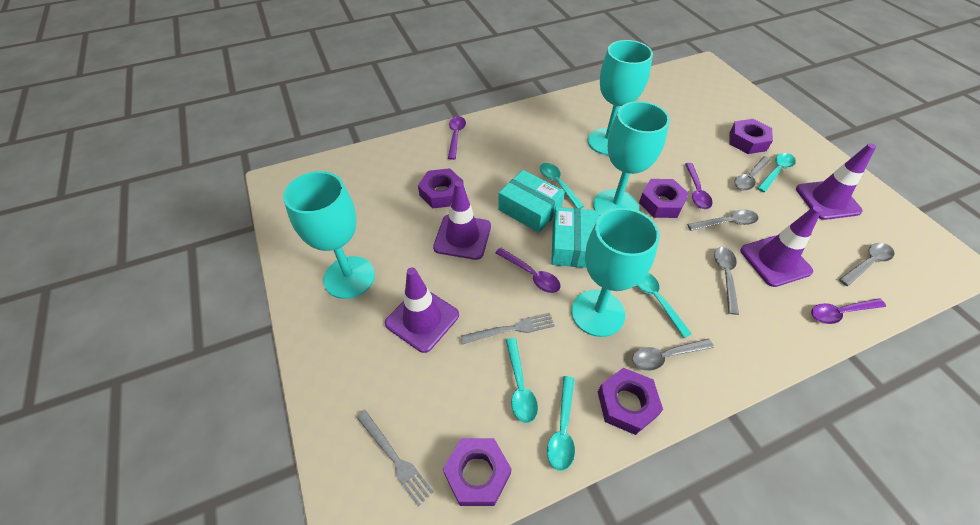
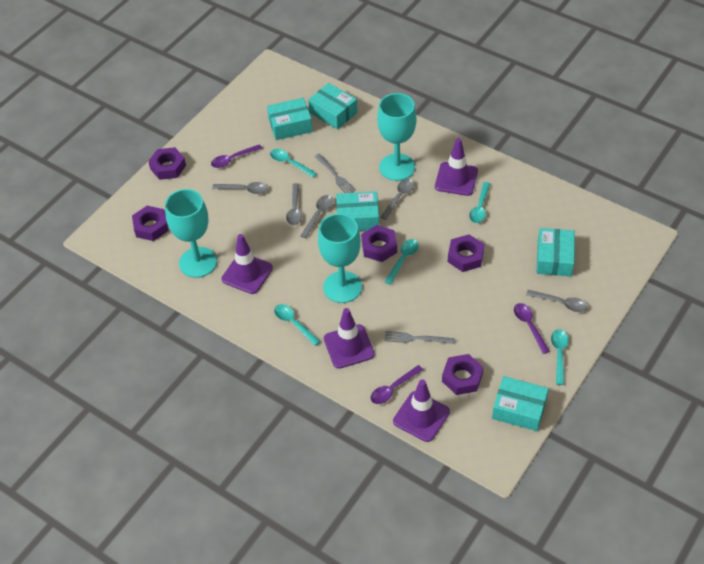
purple spoon: [448,116,466,160] [495,248,561,293] [685,163,713,209] [811,298,886,324] = 4 -> [211,144,262,168] [370,365,423,404] [514,303,550,354] = 3
turquoise box: [498,170,565,233] [551,207,600,268] = 2 -> [267,98,313,140] [308,83,357,129] [336,191,379,231] [492,376,549,431] [536,228,575,277] = 5
turquoise goblet: [283,171,375,299] [571,208,660,337] [588,40,653,155] [593,101,670,215] = 4 -> [165,189,217,278] [318,213,362,303] [377,93,417,181] = 3

